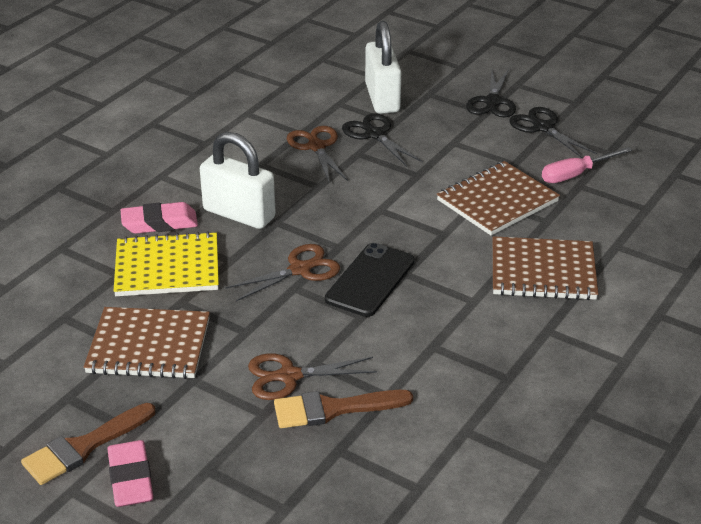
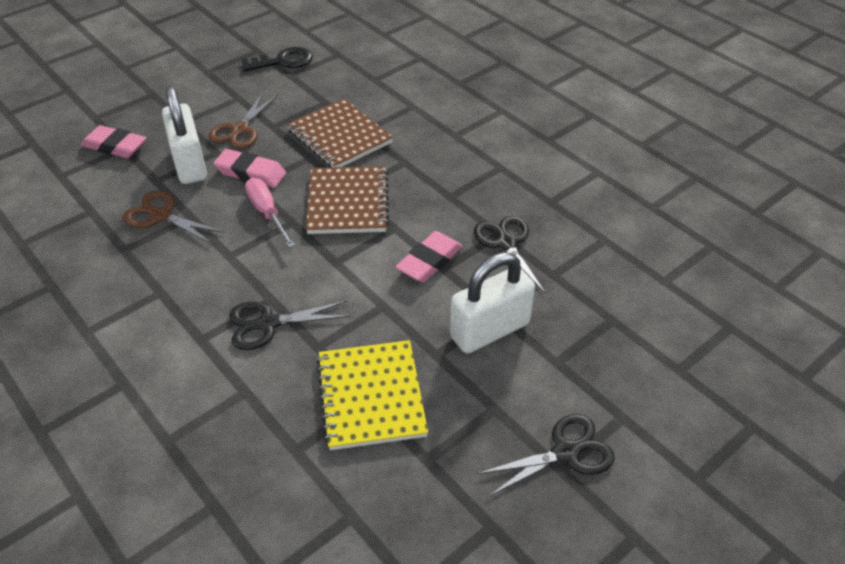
black key: none = 0 -> [241,47,313,71] = 1
black phone: [325,243,415,317] = 1 -> none = 0
brown brush: [21,403,156,485] [274,390,413,428] = 2 -> none = 0
brown notebook: [84,307,210,379] [437,161,560,235] [493,236,598,300] = 3 -> [287,99,393,167] [306,166,389,234] = 2
brown scissors: [225,244,340,301] [248,353,377,400] [287,126,348,182] = 3 -> [123,191,225,244] [208,92,278,149] = 2
pink eraser: [107,440,153,507] [121,202,198,234] = 2 -> [81,125,147,158] [214,149,286,188] [395,231,462,283] = 3

